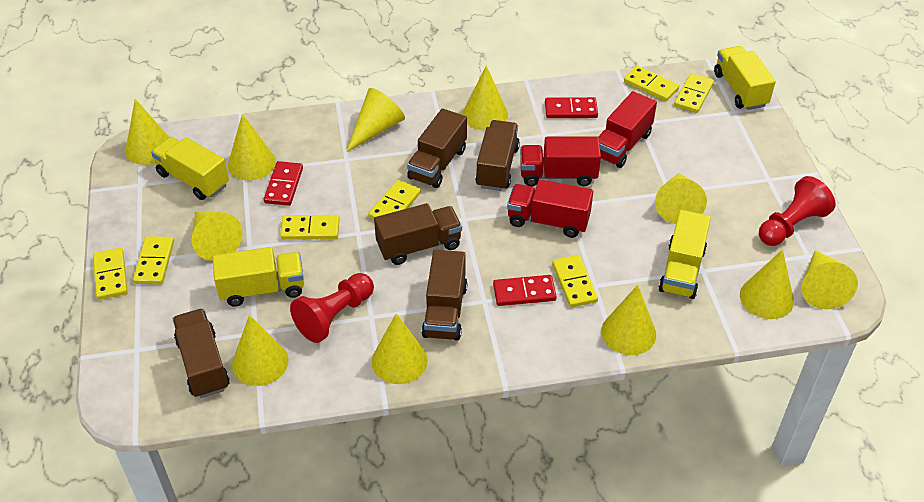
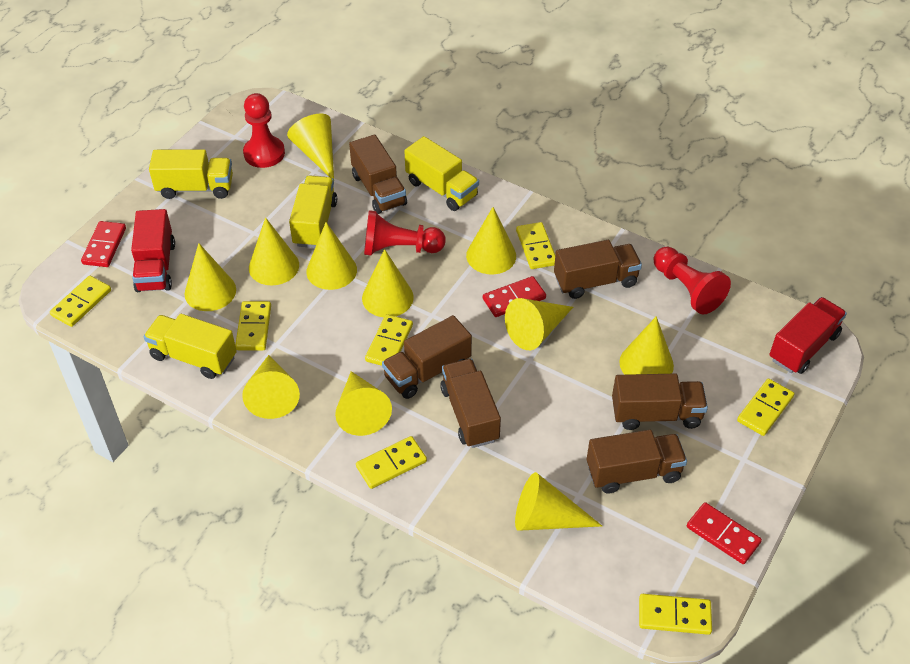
brown truck: [172,309,230,398] [374,203,462,265] [407,109,467,188] [422,250,467,341] [475,120,520,191] = 5 -> [349,135,407,214] [382,315,472,399] [440,359,501,448] [554,240,642,299] [587,430,687,494] [612,373,708,430] = 6
red pawn: [290,273,374,343] [759,176,836,246] = 2 -> [243,93,285,168] [364,210,446,255] [653,247,731,315] = 3
red truck: [507,179,593,238] [520,137,601,186] [598,91,657,168] = 3 -> [131,209,175,292] [769,297,847,374] = 2

